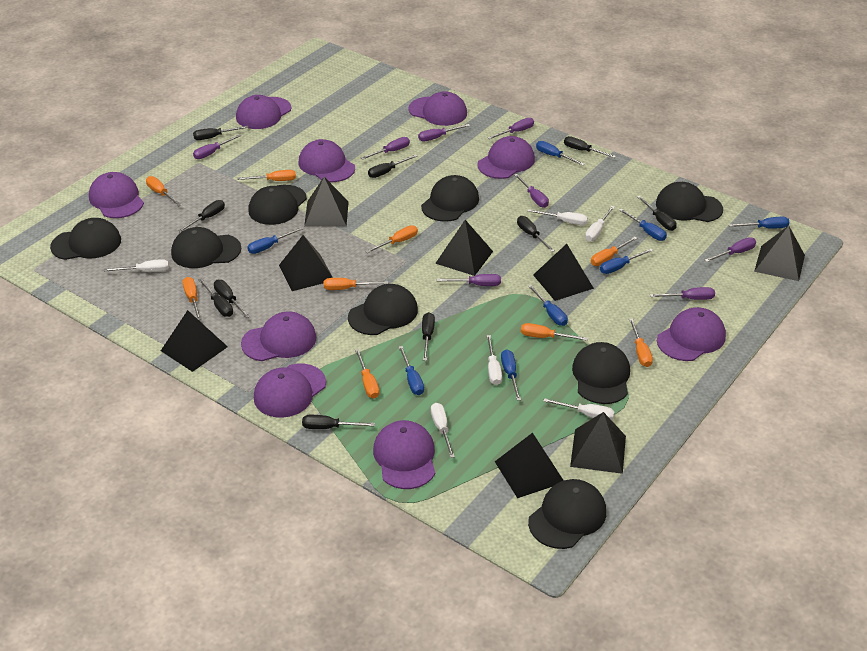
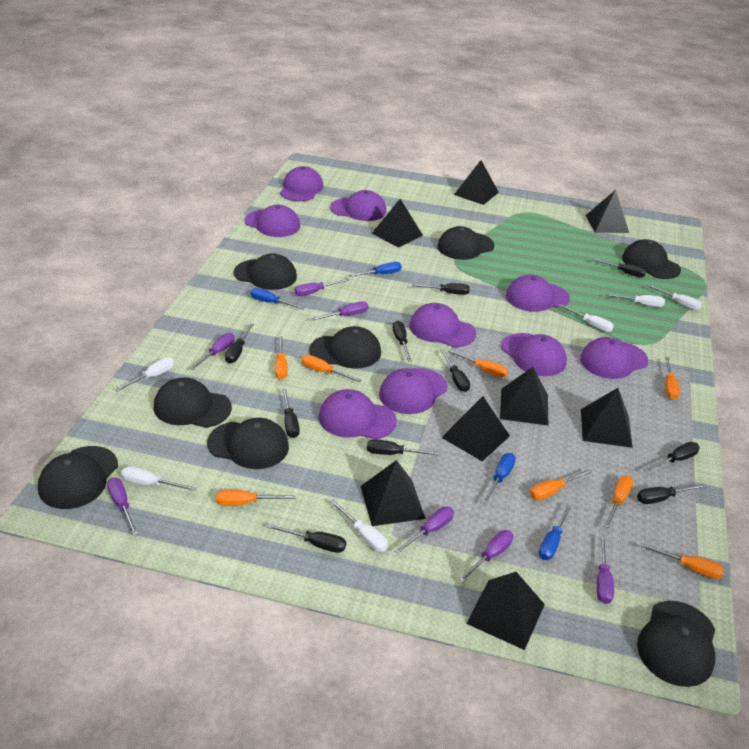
blue screwdriver: [247,227,303,254] [399,346,424,395] [501,349,521,401] [528,285,568,326] [536,141,585,166] [600,249,653,274] [619,209,667,241] [729,217,789,228] = 8 -> [251,288,305,310] [348,262,402,277] [482,453,516,504] [539,503,572,560] = 4
orange screwdriver: [146,176,181,206] [183,277,201,320] [238,170,296,181] [324,278,388,290] [355,349,379,399] [365,225,418,253] [521,323,588,341] [591,237,637,266] [629,319,653,367] = 9 -> [216,490,296,506] [275,336,288,379] [302,355,361,382] [448,350,508,378] [530,469,592,500] [604,475,633,528] [640,543,724,579] [665,357,680,400] = 8
purple screwdriver: [193,134,242,159] [361,137,410,160] [418,124,470,141] [437,274,501,286] [488,118,534,139] [515,174,549,208] [650,287,715,300] [705,237,756,262] = 8 -> [107,478,138,536] [190,333,235,370] [295,279,349,296] [312,301,368,320] [394,507,454,554] [459,530,513,582] [597,535,614,604] = 7

